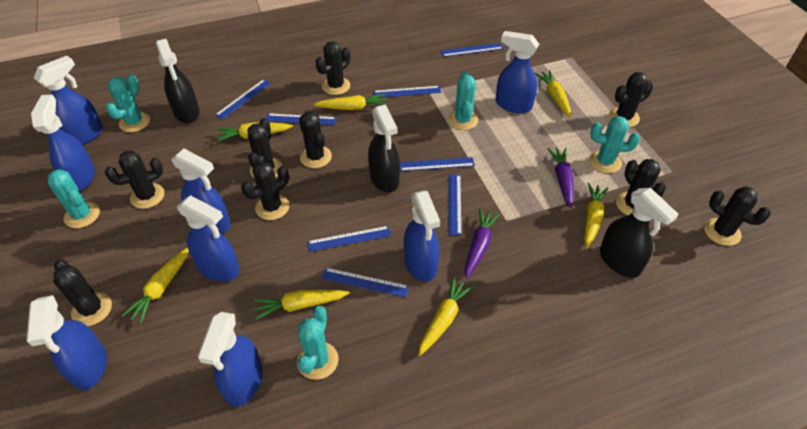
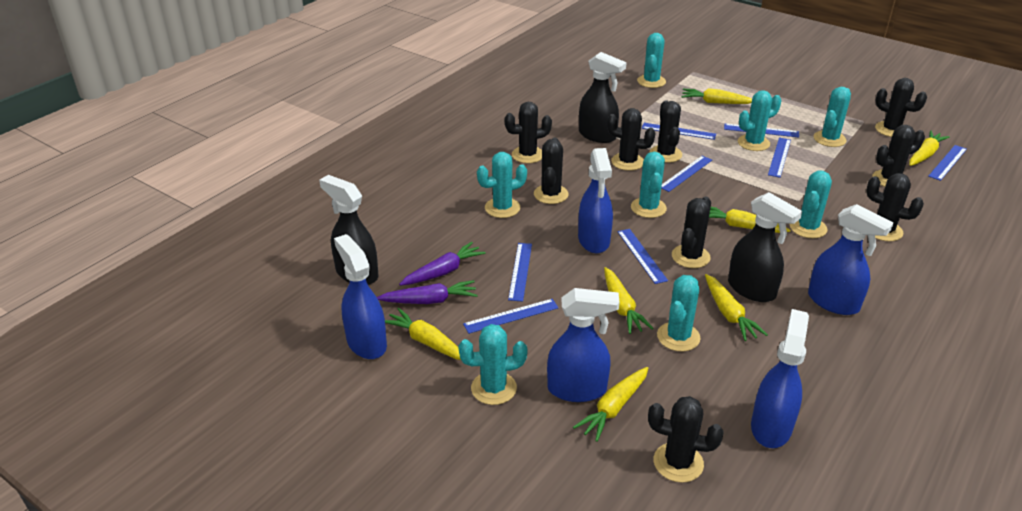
blue spray bottle: [26,295,107,390] [31,94,95,191] [34,56,103,145] [171,149,231,233] [177,195,240,282] [198,312,263,407] [404,191,440,282] [495,31,539,113] = 8 -> [334,234,387,359] [547,288,620,402] [578,148,613,253] [751,309,809,448] [808,204,894,315] = 5
turquoise cactus: [47,169,100,228] [105,74,150,132] [297,306,339,380] [448,71,478,130] [589,116,640,173] = 5 -> [458,324,527,405] [477,152,527,218] [631,152,667,218] [637,33,666,88] [657,275,700,352] [738,90,781,151] [789,171,832,238] [814,87,851,147] = 8

